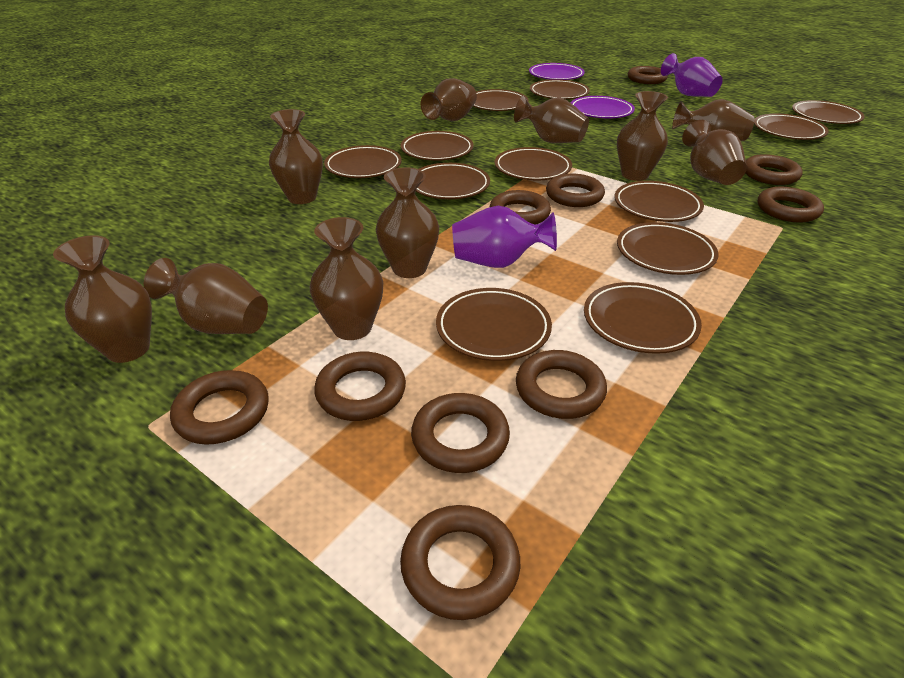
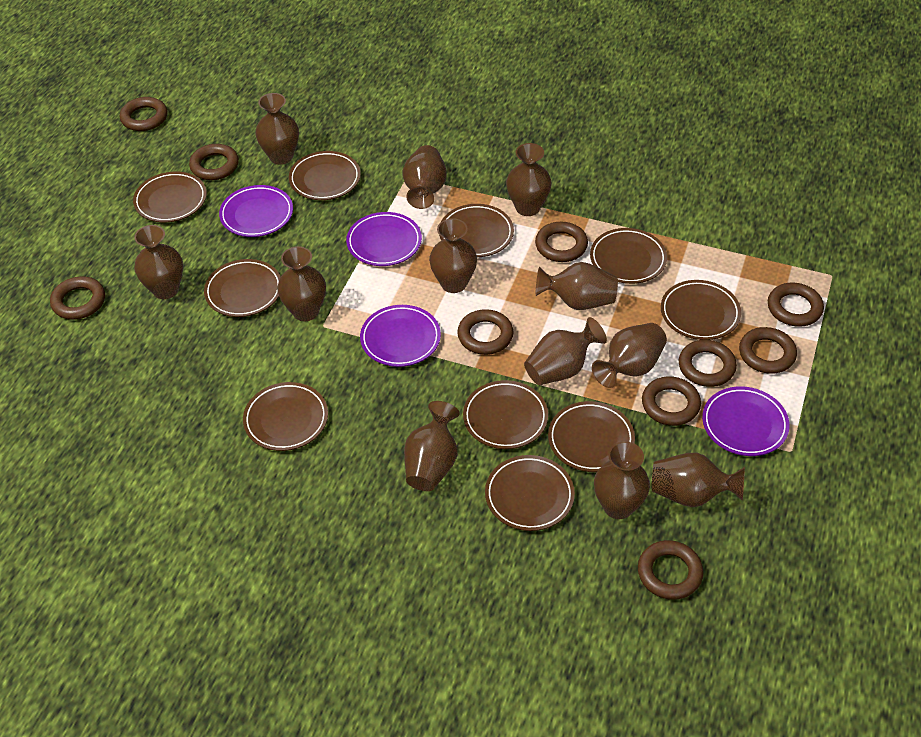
brown plate: [324,145,402,178] [401,131,474,161] [416,163,490,199] [436,288,552,361] [473,89,528,111] [495,147,572,180] [530,79,590,99] [584,282,702,354] [614,181,704,222] [617,222,719,275] [754,114,829,140] [792,100,865,124] = 12 -> [133,172,207,222] [204,259,281,317] [243,382,328,451] [289,151,361,200] [439,204,514,257] [463,380,548,449] [485,455,575,531] [548,401,635,472] [590,228,667,284] [661,280,741,340] = 10
brown vase: [53,235,152,363] [144,258,268,334] [269,109,323,204] [310,217,383,340] [376,167,439,278] [421,78,477,121] [514,95,589,143] [617,91,668,181] [672,99,755,141] [682,120,747,185] = 10 -> [134,225,183,299] [255,93,299,165] [277,246,326,321] [402,145,446,209] [404,401,460,491] [429,218,477,293] [506,143,552,216] [524,317,607,385] [536,262,618,310] [592,323,667,388] [594,441,650,519] [652,453,745,507] = 12
purple plate: [529,63,585,80] [571,96,635,118] = 2 -> [219,185,293,237] [346,212,422,266] [360,305,441,367] [702,386,790,456] = 4
purple vase: [452,206,557,268] [661,53,723,97] = 2 -> none = 0

